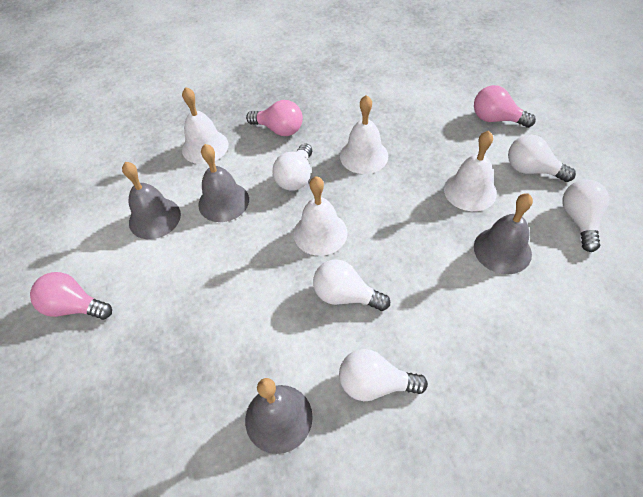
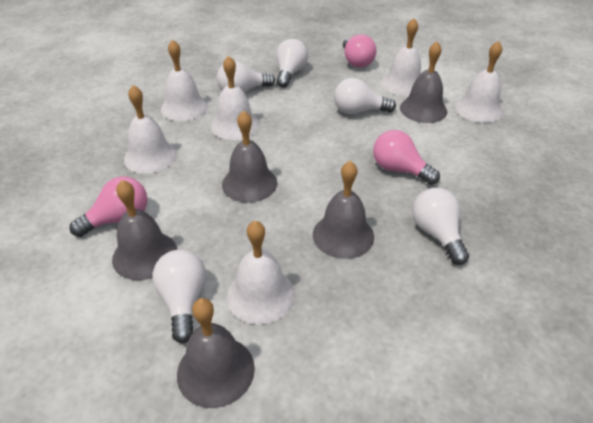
grey bell: [122,162,181,239] [198,144,249,222] [245,378,313,454] [474,193,533,274] = 4 -> [112,180,177,280] [177,298,255,408] [222,110,278,203] [313,161,374,259] [400,41,447,123] = 5
white bell: [182,87,229,164] [294,176,348,256] [340,95,388,174] [444,131,497,211] = 4 -> [124,85,177,174] [161,39,208,121] [211,56,260,140] [227,220,295,324] [381,18,421,96] [455,41,503,123] = 6

